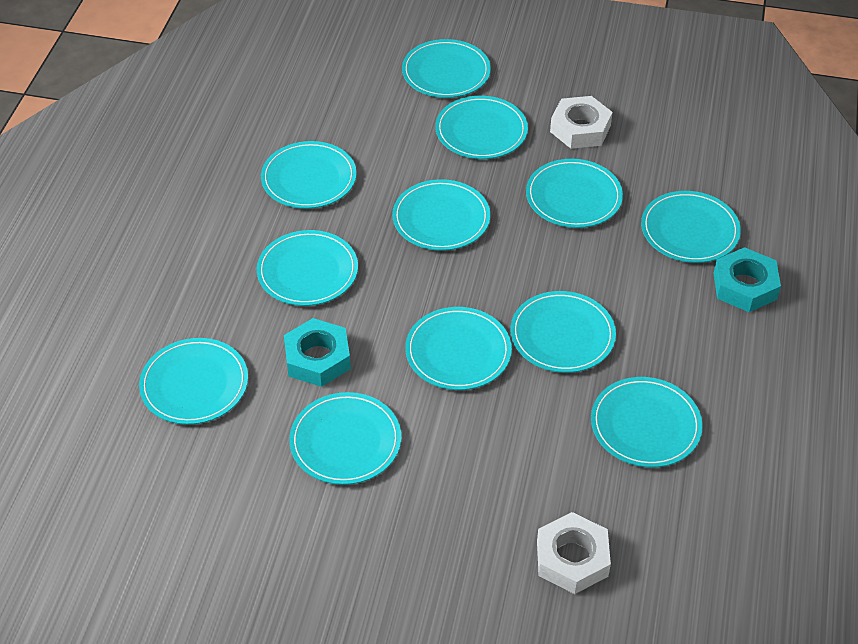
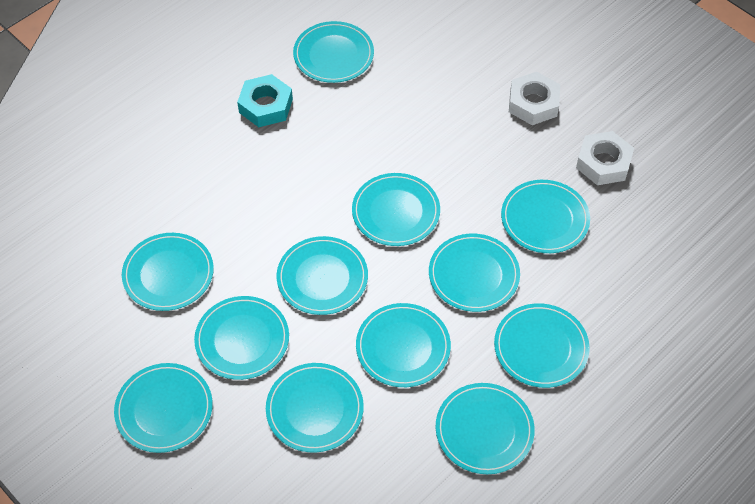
turquoise nut: [284,318,351,387] [714,247,781,312] = 2 -> [237,74,293,127] = 1

